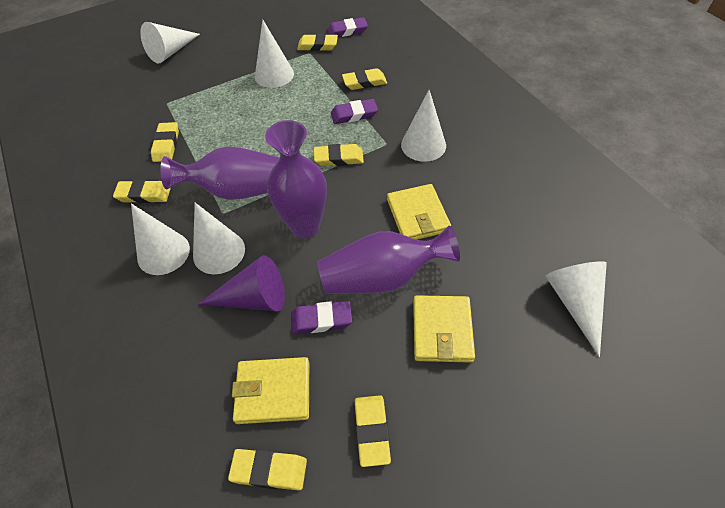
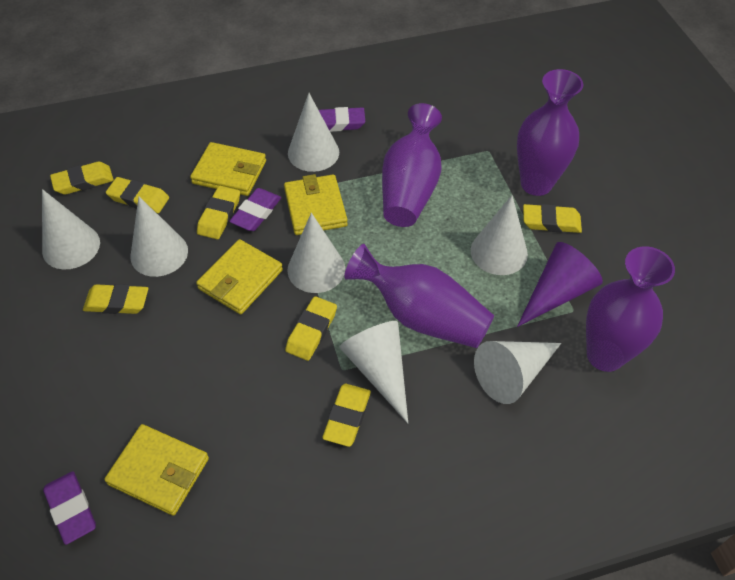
purple vase: [160,146,280,200] [265,120,327,238] [317,225,460,294] = 3 -> [344,244,494,348] [382,103,442,227] [517,69,583,196] [586,246,675,372] = 4
white cone: [131,203,190,275] [140,22,200,64] [193,203,245,274] [255,19,294,88] [401,90,446,162] [545,261,607,357] = 6 -> [42,189,100,270] [131,197,188,277] [287,213,345,293] [288,93,339,172] [339,321,408,423] [471,195,528,275] [474,341,561,404] = 7
yellow wallet: [232,357,309,424] [387,184,451,240] [413,295,475,363] = 3 -> [104,424,209,516] [190,142,266,196] [196,239,283,314] [284,174,348,235] = 4

